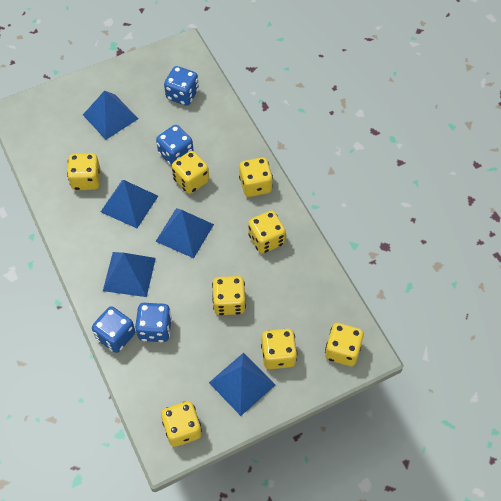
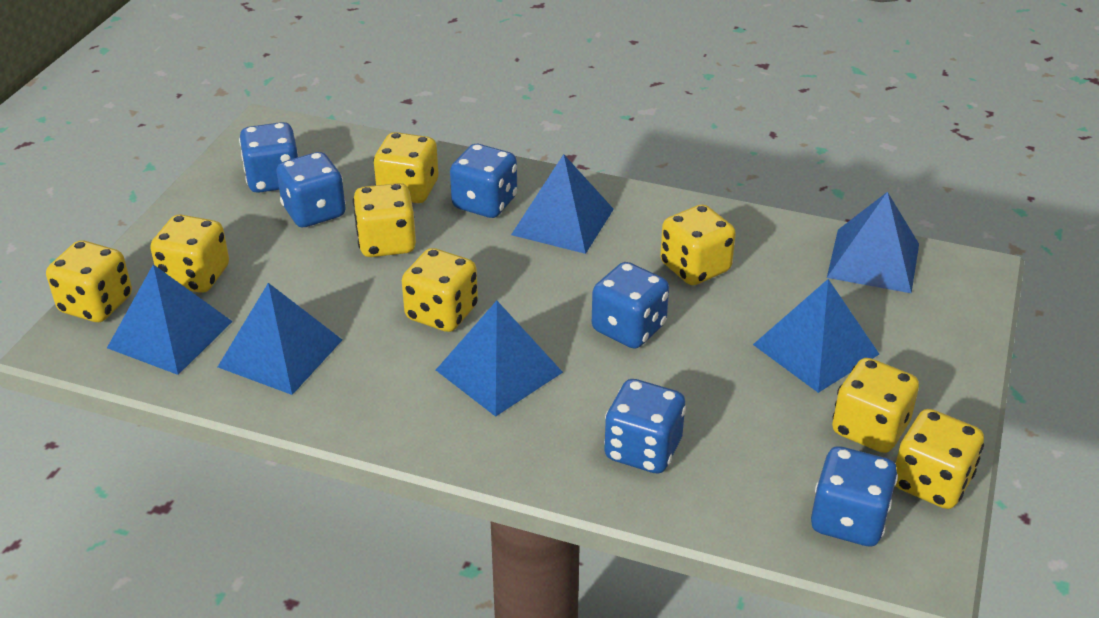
blue dice: [92,306,135,353] [135,303,172,342] [156,125,194,166] [164,66,199,106] = 4 -> [239,122,298,193] [277,152,346,227] [450,144,517,218] [592,262,669,349] [604,379,686,474] [811,446,898,547] = 6
blue pyramid: [83,91,138,140] [101,180,158,228] [103,252,156,297] [155,208,214,258] [209,353,275,416] = 5 -> [107,264,233,375] [218,283,342,395] [436,301,563,417] [511,154,614,254] [753,279,879,393] [827,192,919,293] = 6

